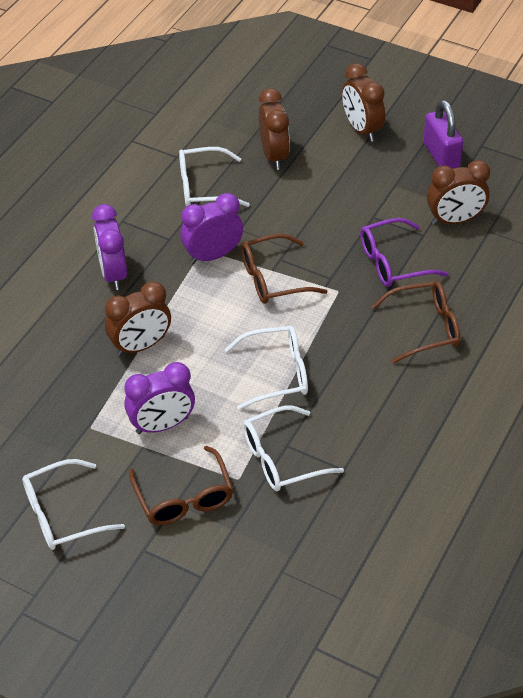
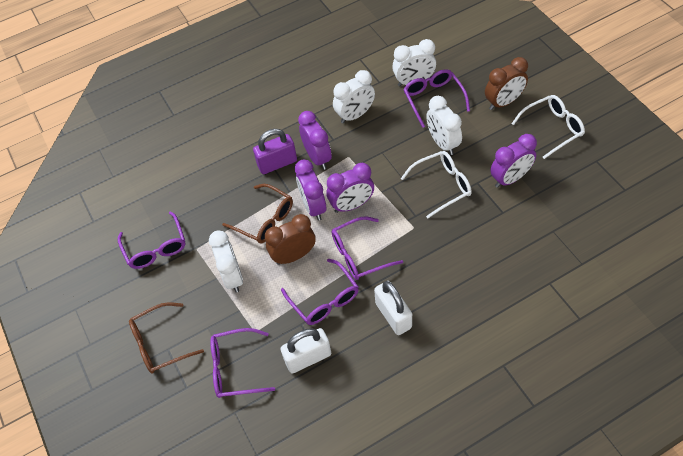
brown clock: [105,281,171,356] [259,88,290,170] [342,63,385,142] [427,160,490,225] = 4 -> [265,214,316,265] [485,57,528,110] = 2
brown glasses: [129,446,233,525] [241,234,328,304] [371,281,460,364] = 3 -> [129,302,204,374] [222,184,293,244] = 2
purple clock: [92,204,127,290] [124,362,195,434] [180,193,243,264] = 3 -> [295,159,326,221] [298,111,332,170] [327,163,374,213] [490,134,537,188] = 4
purple glasses: [360,218,449,287] = 1 -> [118,211,185,269] [210,328,275,398] [281,259,359,325] [332,216,403,280] [403,69,470,128] = 5
white clock: none = 0 -> [209,231,243,293] [333,70,375,123] [392,39,436,86] [426,96,462,155] = 4
white glasses: [22,459,125,550] [179,147,250,207] [225,326,308,410] [243,406,344,491] = 4 -> [401,151,472,218] [511,95,585,159] = 2
white padlock: none = 0 -> [280,328,331,373] [374,281,412,335] = 2

